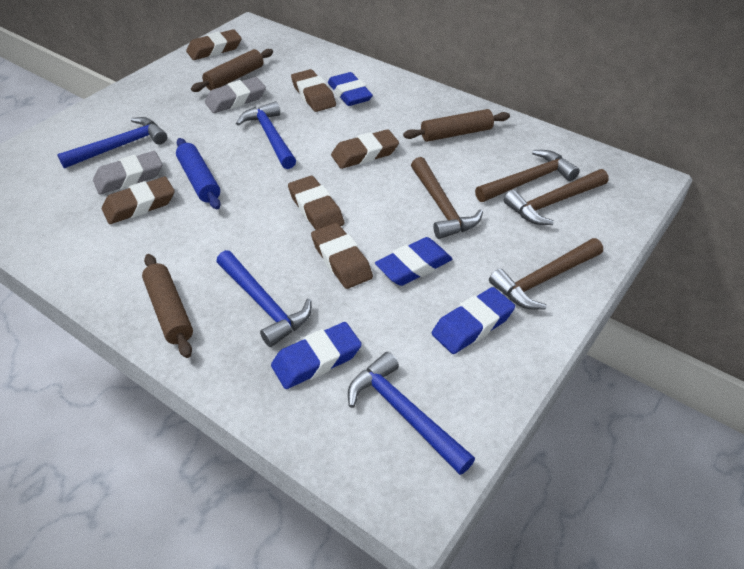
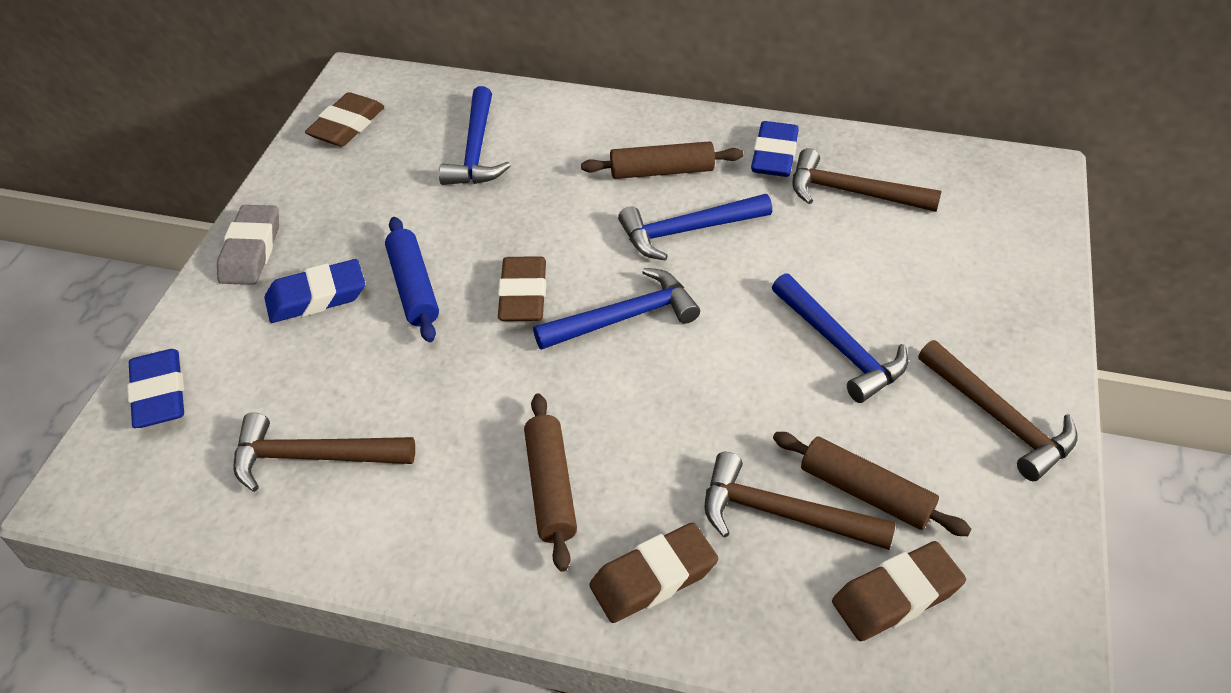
blue eraser: [271,322,362,389] [328,72,373,106] [375,237,452,286] [432,287,515,354] = 4 -> [127,349,184,428] [264,259,365,323] [751,121,799,177] = 3
brown eraser: [102,177,175,224] [186,29,242,60] [288,176,344,230] [291,69,336,112] [311,223,373,289] [331,129,399,169] = 6 -> [305,92,384,147] [498,256,546,321] [589,522,718,623] [832,541,966,641] = 4
grey eraser: [93,151,163,194] [205,77,266,113] = 2 -> [217,205,279,285] = 1

